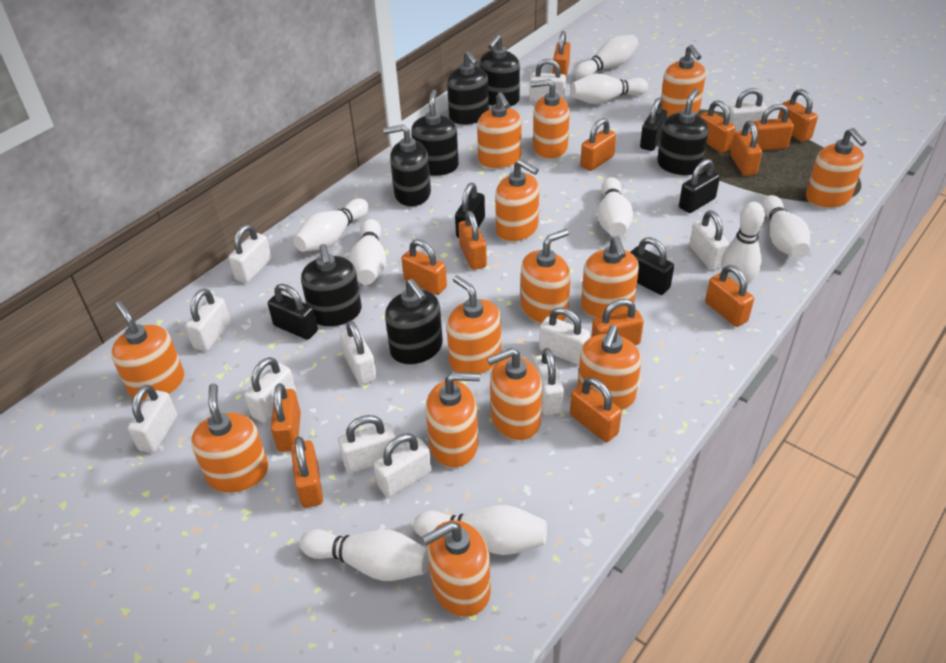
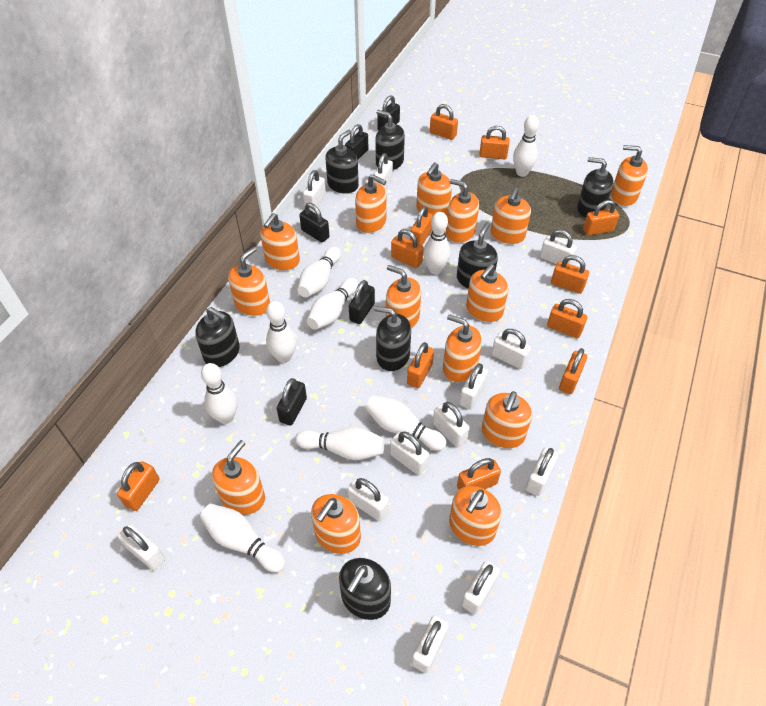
orange padlock: [271,383,301,452] [291,436,323,508] [402,239,447,295] [458,211,487,270] [553,31,570,77] [570,377,622,442] [580,118,616,171] [591,299,644,345] [700,100,736,153] [705,265,754,327] [730,121,762,176] [750,104,794,150] [778,89,818,142] = 13 -> [117,461,159,511] [391,229,423,268] [407,342,434,388] [410,206,433,245] [430,104,458,140] [457,458,501,490] [479,126,510,159] [547,299,587,338] [551,255,589,294] [559,348,587,394] [583,200,619,235] = 11

